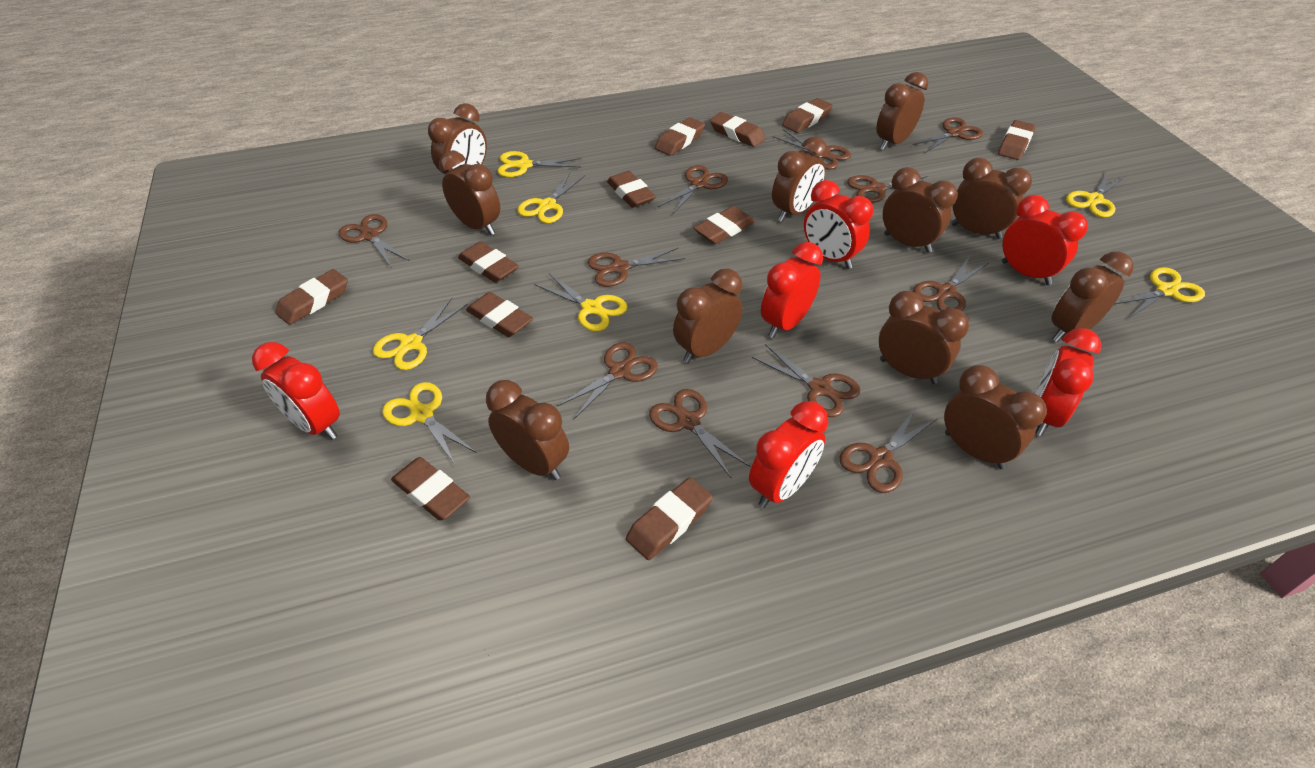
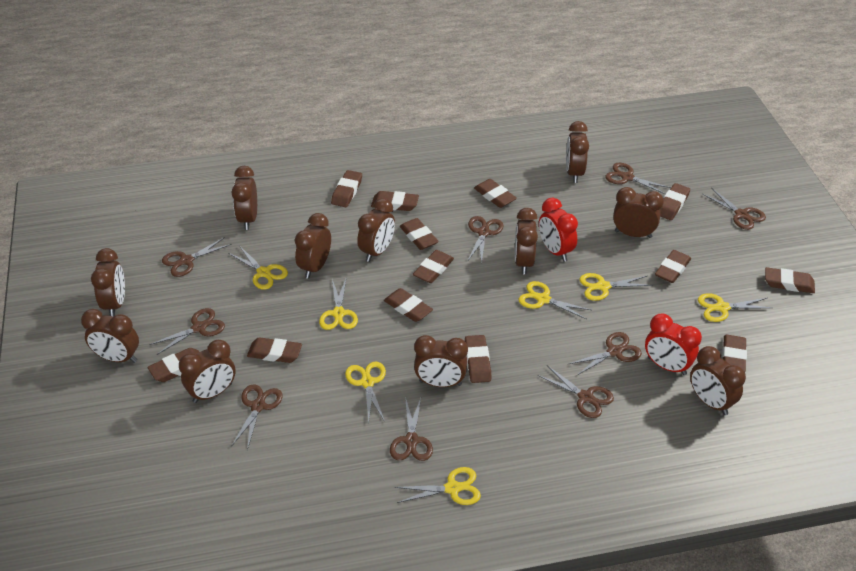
brown eraser: [275,269,348,325] [391,457,470,521] [458,242,519,283] [466,292,533,337] [607,171,656,208] [626,477,713,560] [655,117,705,156] [694,206,755,244] [710,112,766,147] [782,98,833,133] [998,120,1036,160] = 11 -> [148,348,199,382] [247,337,302,363] [331,170,362,207] [371,191,419,211] [384,288,433,322] [400,218,439,250] [413,250,454,283] [465,335,492,383] [474,179,517,208] [655,250,691,283] [660,183,690,220] [722,335,747,372] [765,267,815,293] = 13
brown scissors: [339,214,410,267] [557,342,658,420] [587,247,685,287] [649,389,751,478] [658,165,728,214] [752,344,860,417] [773,129,851,170] [840,407,937,493] [847,175,928,203] [912,117,983,153] [913,256,988,311] = 11 -> [149,308,225,355] [162,237,232,277] [231,384,282,450] [390,397,433,461] [467,216,503,264] [538,366,614,418] [569,332,642,376] [605,163,671,194] [703,188,766,230] = 9
red clock: [252,342,340,440] [749,401,828,508] [761,242,823,338] [804,180,873,269] [1002,195,1088,285] [1035,328,1101,436] = 6 -> [539,198,578,262] [645,313,702,375] = 2

